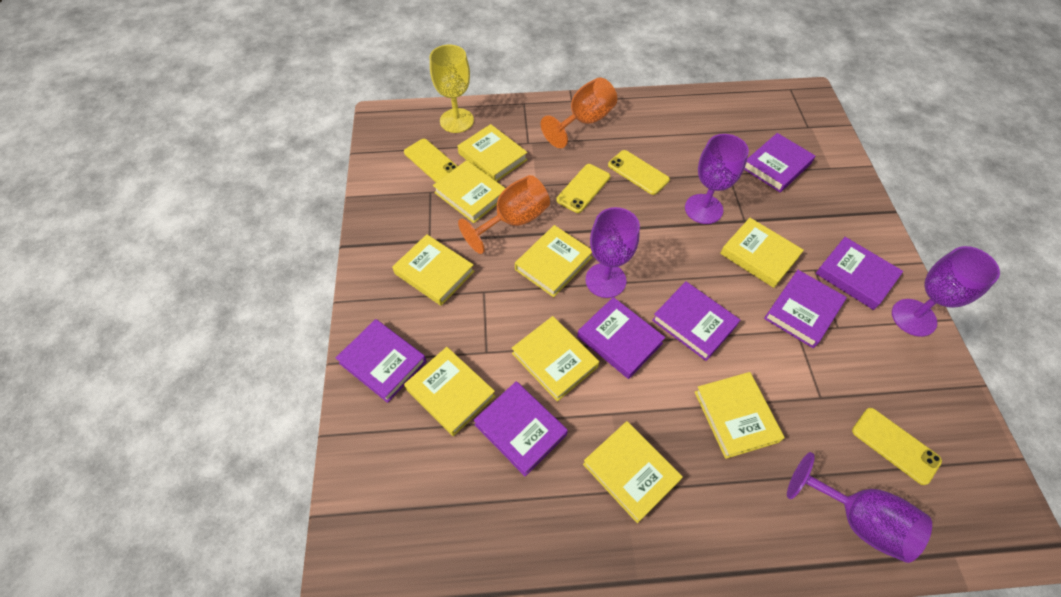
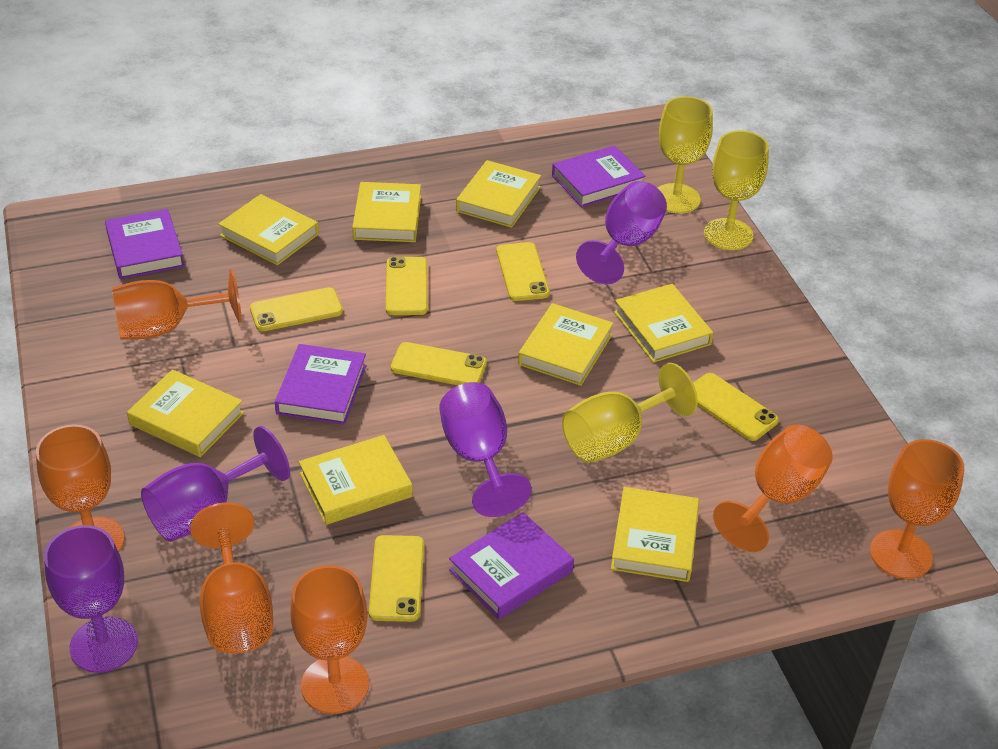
orange goblet: [458,175,550,254] [541,78,617,148] = 2 -> [36,424,124,552] [112,269,242,340] [190,502,273,654] [290,565,369,714] [713,425,833,552] [870,439,964,579] = 6
purple book: [336,319,427,403] [473,381,568,476] [577,297,665,379] [652,281,740,361] [744,133,815,192] [764,270,847,348] [816,237,903,310] = 7 -> [105,209,184,279] [275,344,366,425] [449,512,574,619] [552,145,646,207] = 4
yellow book: [392,234,474,306] [404,347,495,436] [433,160,506,223] [458,124,528,182] [512,316,599,402] [515,225,592,297] [583,421,683,523] [695,372,785,459] [720,218,804,288] = 9 -> [127,370,244,457] [218,194,319,265] [299,435,413,525] [352,182,421,242] [456,160,541,228] [518,303,614,386] [611,487,699,582] [614,284,713,363] = 8
yellow goblet: [430,45,474,133] = 1 -> [562,363,698,463] [657,96,713,214] [704,131,769,250] = 3
yellow phone: [404,139,458,182] [556,164,610,213] [608,150,670,195] [852,408,942,485] = 4 -> [250,287,343,331] [369,535,424,622] [386,257,427,315] [391,342,487,385] [496,242,550,301] [693,373,779,441] = 6

